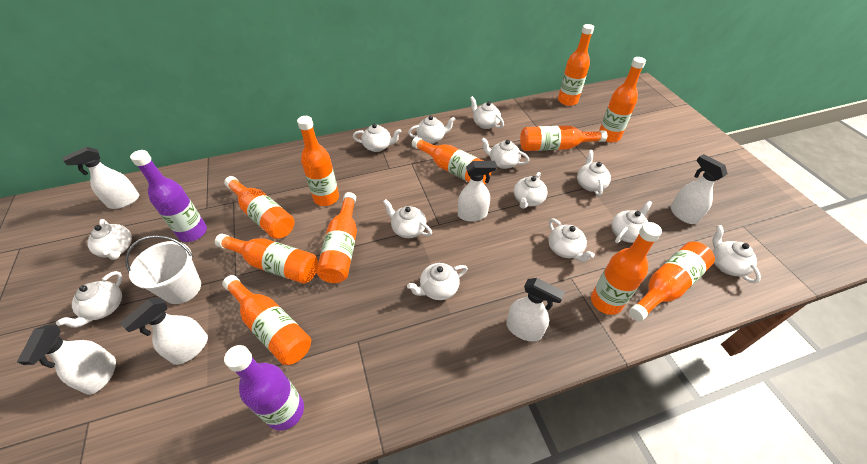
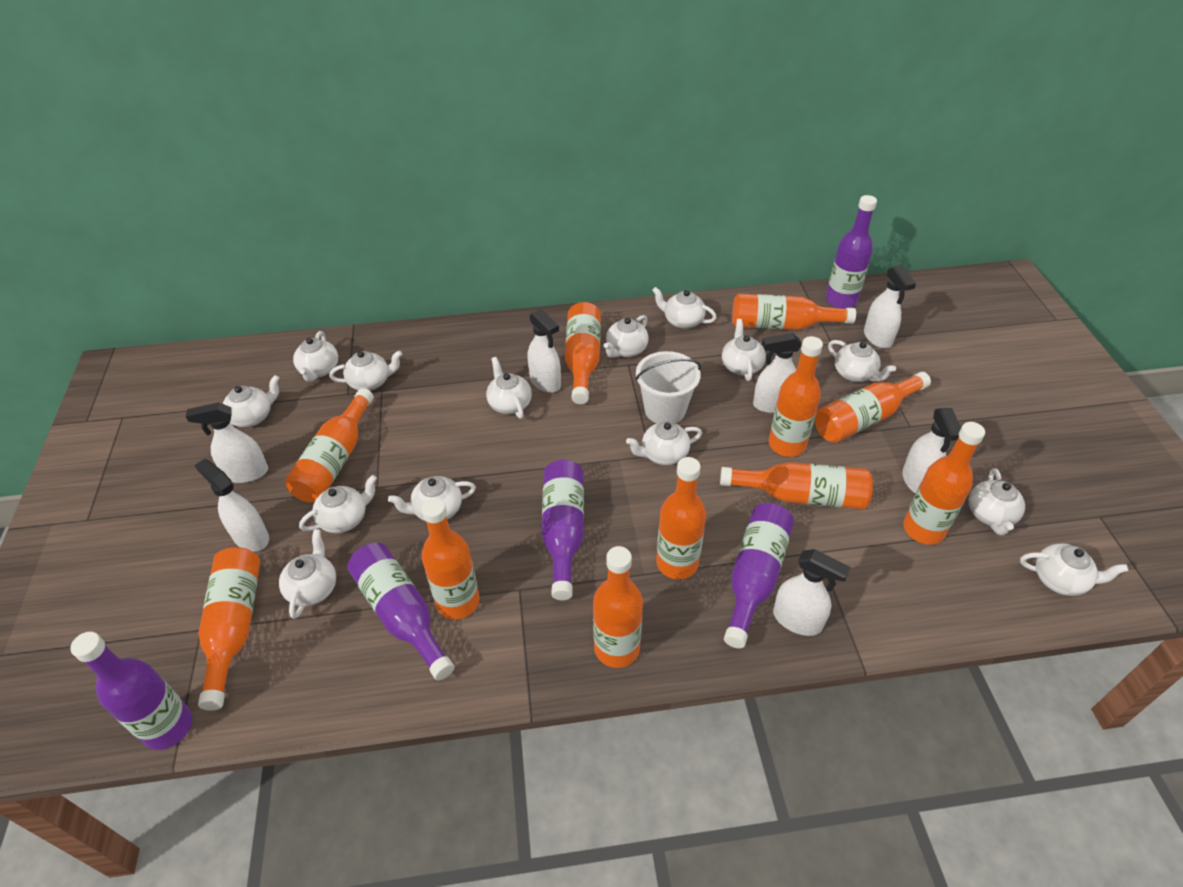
purple bottle: [130,150,207,242] [224,345,304,431] = 2 -> [70,632,192,750] [348,543,454,680] [542,460,584,600] [724,503,794,648] [826,195,877,309] = 5
white spray bottle: [17,325,116,395] [62,147,139,209] [120,298,208,365] [458,161,497,222] [506,278,565,342] [670,154,728,224] = 6 -> [186,402,268,483] [194,459,269,552] [527,309,561,393] [753,333,802,413] [773,549,851,636] [864,265,916,349] [902,408,961,494] = 7
white teapot: [56,271,122,328] [87,219,132,260] [353,123,401,152] [383,199,432,238] [407,263,468,300] [408,116,455,144] [470,96,504,129] [481,137,529,169] [514,172,547,209] [549,219,595,262] [577,150,611,196] [611,201,652,243] [712,225,761,284] = 13 -> [223,375,280,427] [279,529,336,619] [293,331,338,382] [299,475,377,533] [329,350,402,391] [388,476,476,521] [486,357,532,419] [604,315,649,358] [626,421,702,465] [652,287,717,329] [722,319,766,381] [828,340,896,382] [969,468,1025,536] [1020,543,1128,596] = 14

